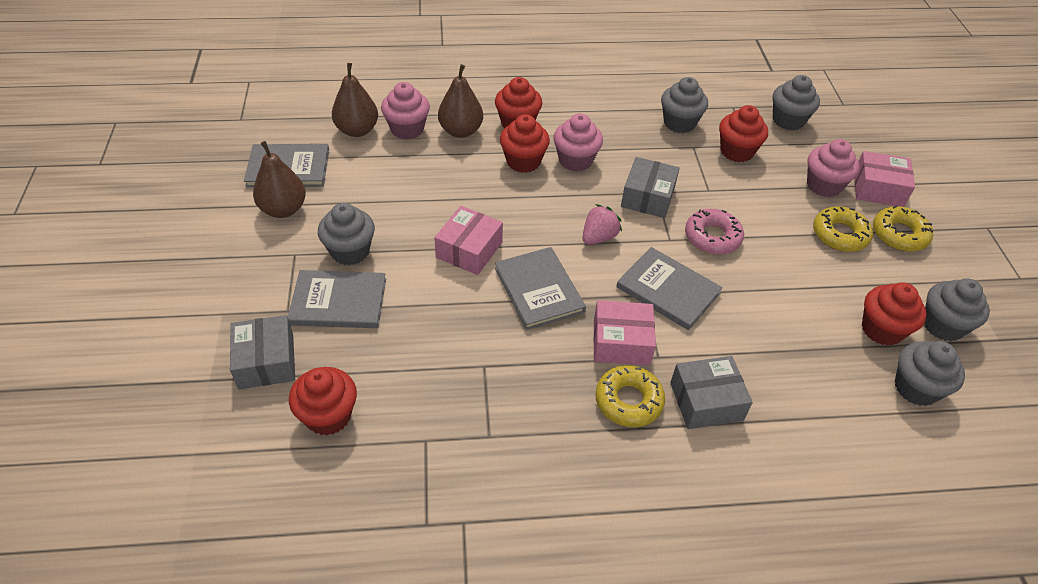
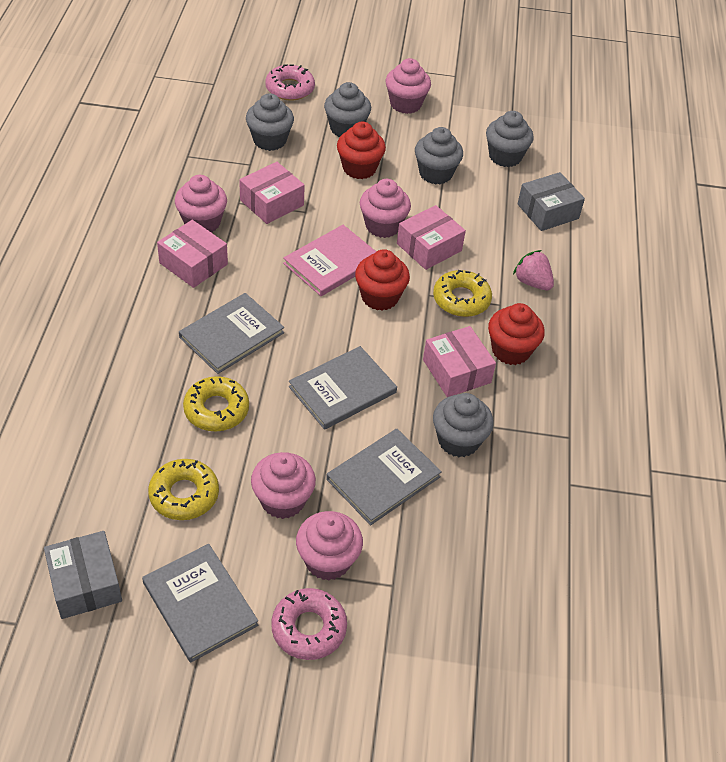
brown pear: [253,141,306,218] [332,63,378,137] [438,64,483,138] = 3 -> none = 0
grey box: [230,315,295,389] [621,157,680,218] [670,356,753,429] = 3 -> [44,531,122,619] [518,172,585,231] = 2
pink book: none = 0 -> [283,225,376,296] = 1
pink box: [434,206,503,275] [594,300,656,366] [854,151,915,207] = 3 -> [157,220,228,288] [239,162,305,224] [397,205,466,270] [423,326,496,397] = 4
pink cupcake: [381,82,430,139] [553,114,603,172] [807,139,860,197] = 3 -> [175,175,227,233] [251,452,316,519] [296,511,363,580] [360,179,411,238] [385,58,431,114] = 5
pink donut: [685,209,744,255] = 1 -> [265,64,315,100] [271,588,347,660] = 2
red cupcake: [289,367,357,436] [495,77,542,128] [500,114,550,173] [719,105,768,162] [862,282,927,346] = 5 -> [337,122,386,179] [355,249,410,311] [488,303,545,365] = 3

